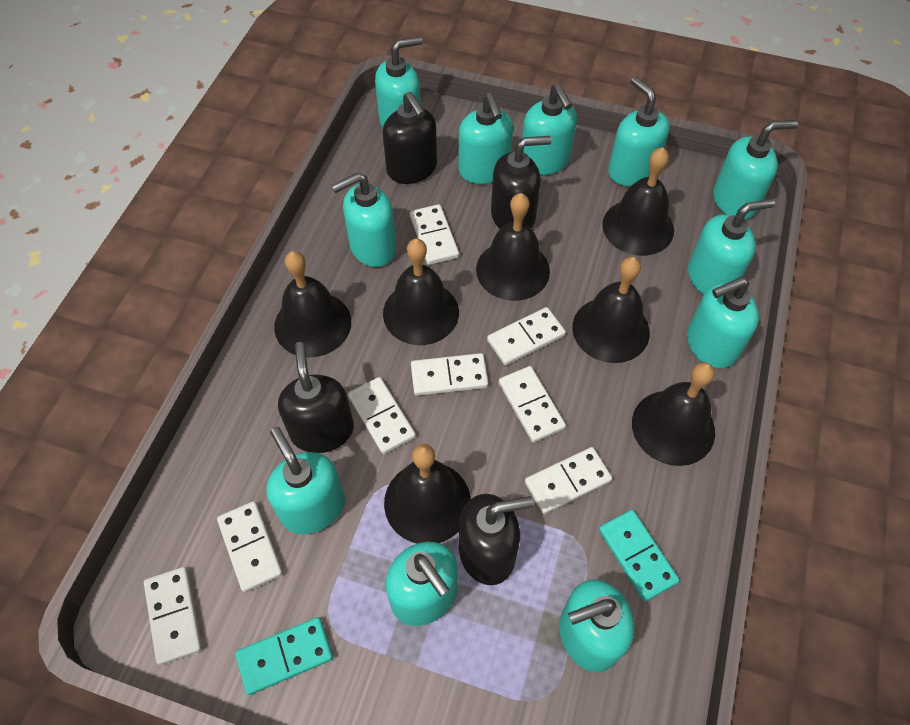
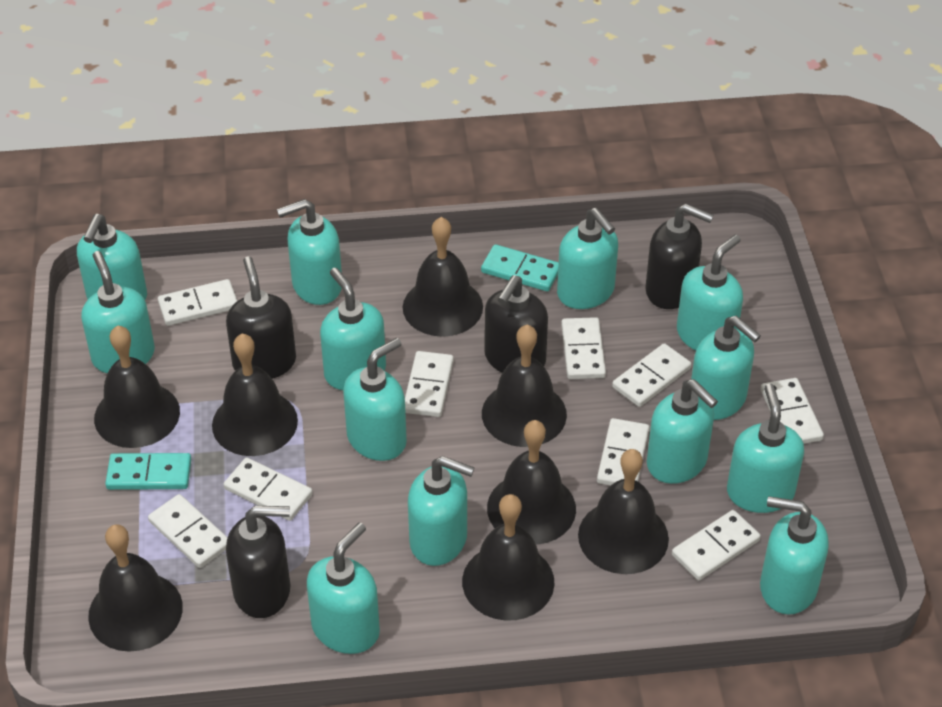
black bell: [274,251,351,357] [383,239,459,345] [384,444,471,543] [476,193,550,301] [572,257,650,363] [602,147,674,256] [632,362,715,466] = 7 -> [88,525,183,652] [94,326,180,448] [212,333,298,456] [403,217,483,337] [462,494,555,620] [482,325,567,447] [487,420,576,545] [578,449,669,574] = 8
turquoise soap dispenser: [266,427,345,534] [332,172,396,267] [375,36,423,128] [385,542,458,626] [459,93,513,184] [522,83,577,175] [559,579,634,672] [608,77,669,187] [687,277,759,368] [688,199,775,295] [713,120,798,219] = 11 -> [77,214,147,300] [81,251,155,373] [277,199,342,305] [307,522,380,654] [320,268,386,390] [343,338,407,461] [408,456,475,566] [557,208,618,309] [647,379,718,484] [677,235,743,351] [691,315,761,420] [727,383,804,513] [760,496,829,615] = 13
white domino: [144,567,202,665] [217,501,283,592] [348,377,416,454] [410,204,459,265] [411,353,488,396] [487,307,566,365] [499,366,566,443] [525,447,612,514] = 8 -> [148,494,228,568] [158,279,237,326] [224,457,313,521] [405,351,454,417] [561,317,606,379] [597,418,649,486] [612,343,691,407] [672,510,761,581] [761,378,824,444] = 9

